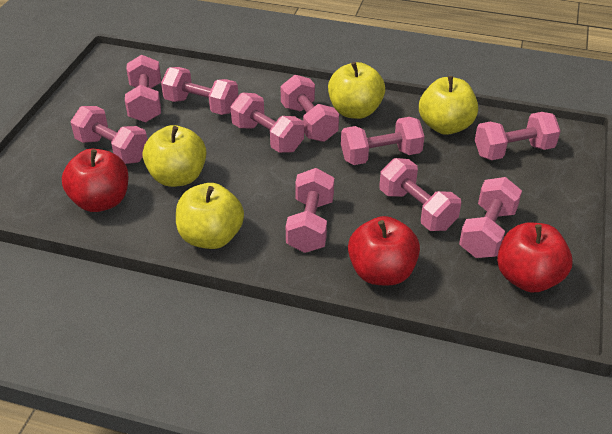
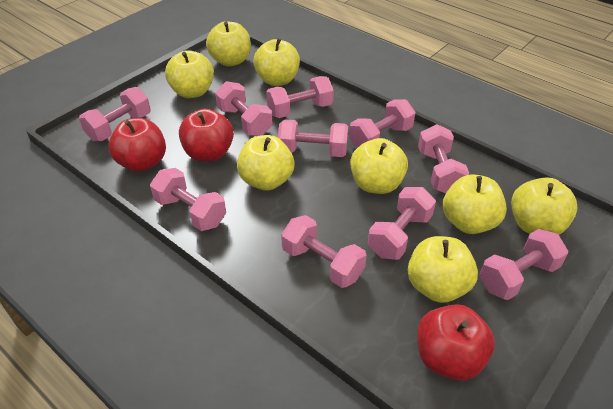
yellow apple: [143,125,206,187] [176,183,244,249] [328,62,385,119] [419,76,478,135] = 4 -> [165,50,214,98] [206,21,251,66] [237,135,294,191] [253,38,300,86] [350,138,408,194] [408,236,478,303] [443,174,507,234] [511,177,578,235] = 8

